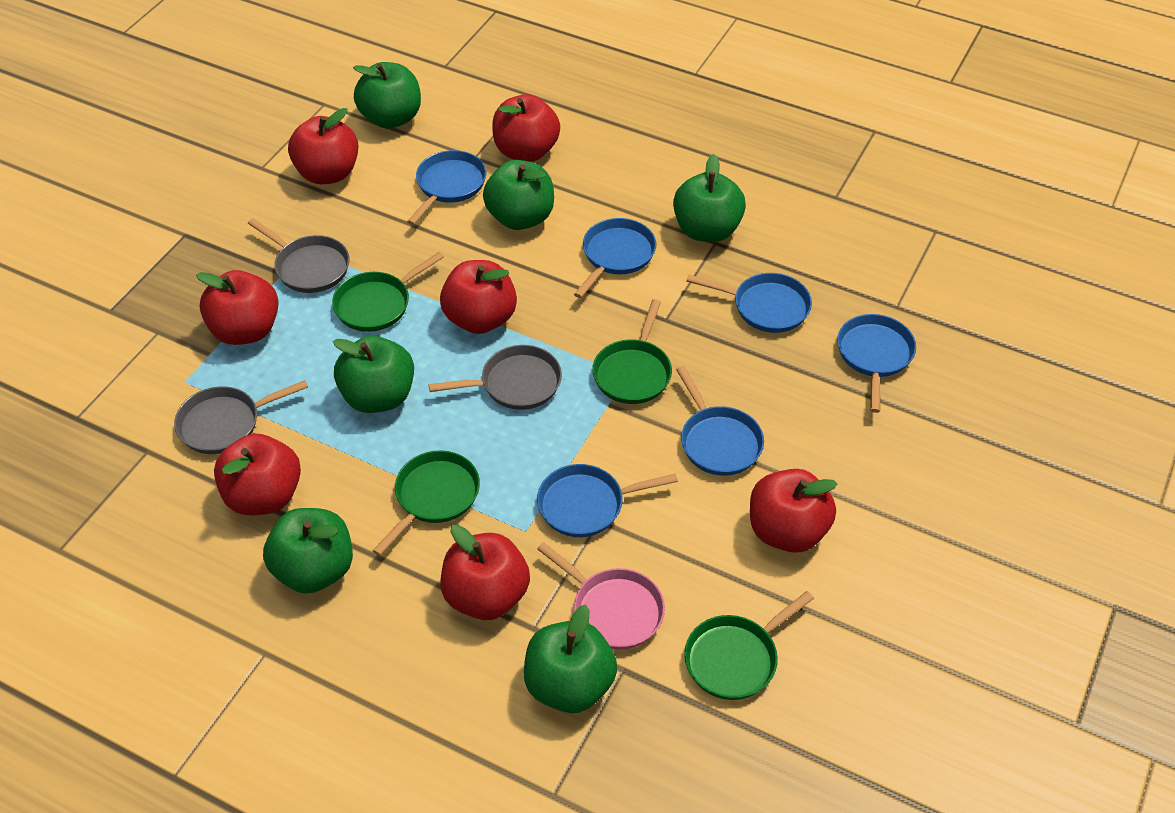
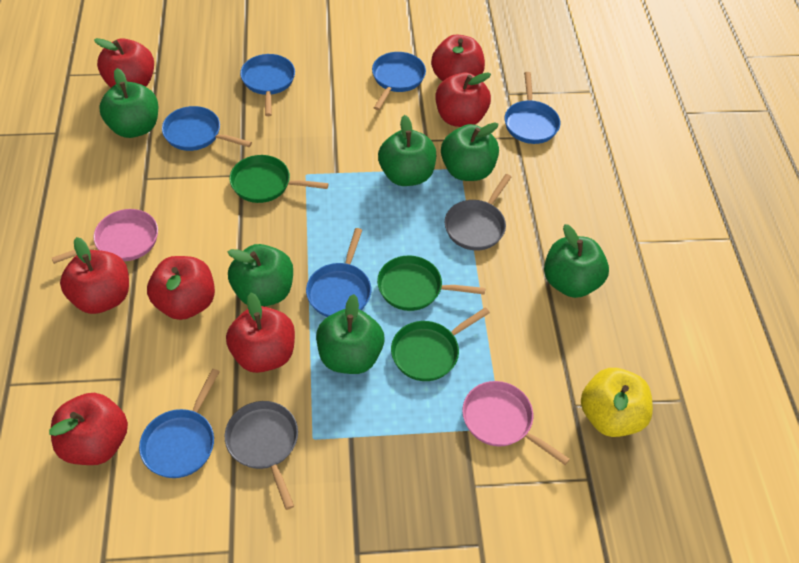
green pan: [332,252,444,332] [372,450,480,556] [592,299,672,404] [684,591,814,700] = 4 -> [229,155,329,203] [377,255,485,311] [391,307,490,381] = 3
grey pan: [174,380,308,454] [248,218,350,293] [428,345,562,410] = 3 -> [225,401,298,510] [445,174,511,251] = 2
pink pan: [537,542,665,650] = 1 -> [52,209,158,264] [462,381,570,465] = 2
yellow apple: none = 0 -> [581,368,653,437] = 1

